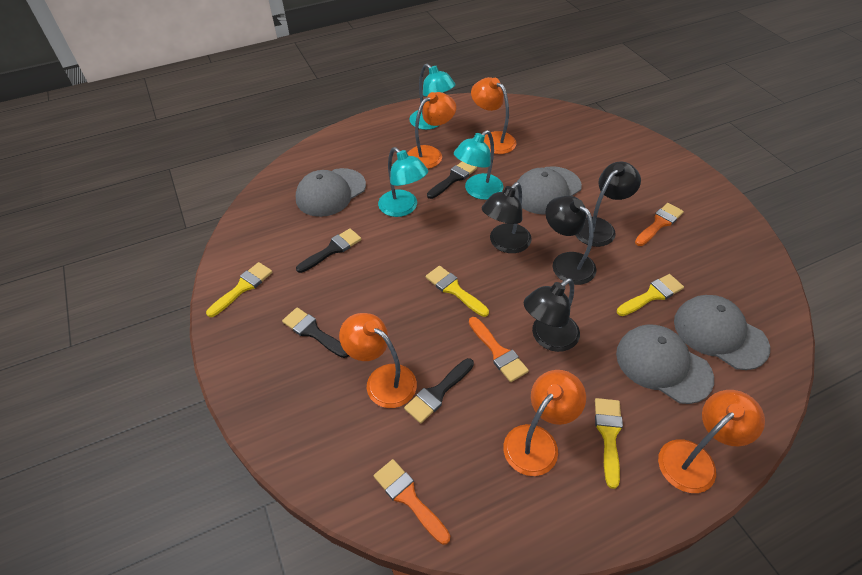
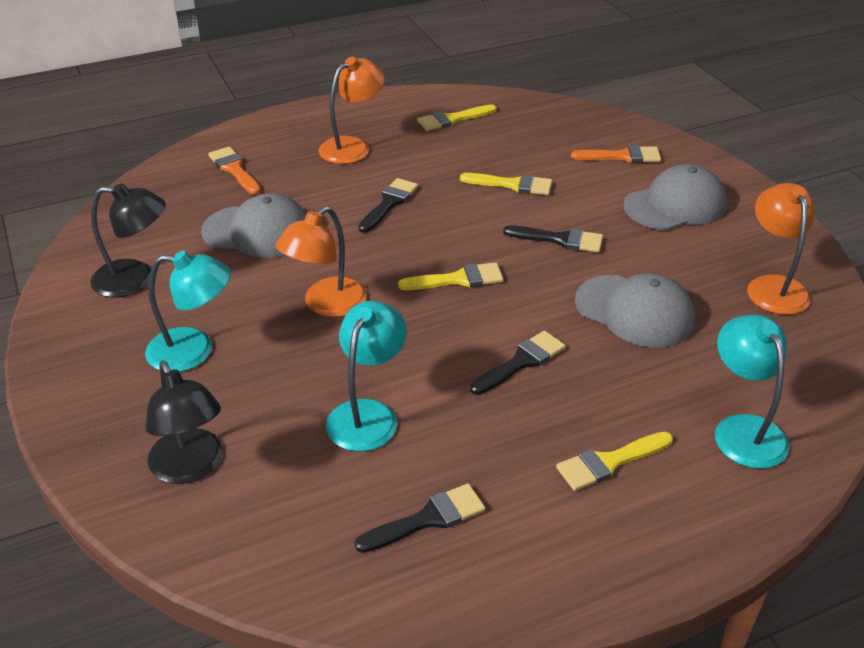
black lamp: [482,182,532,253] [524,278,580,352] [545,196,597,285] [575,162,641,247] = 4 -> [90,183,166,298] [146,361,223,484] = 2
grey cap: [296,168,366,217] [515,166,582,215] [616,324,714,404] [674,295,770,370] = 4 -> [201,193,307,258] [575,273,695,348] [624,164,727,230] = 3
orange brush: [374,459,450,545] [469,317,529,382] [635,203,684,246] = 3 -> [208,147,261,195] [571,145,661,163] = 2
orange lamp: [339,313,417,408] [407,92,456,169] [471,77,516,154] [503,370,586,476] [658,390,765,493] = 5 -> [275,206,367,317] [319,57,385,164] [747,183,815,315] = 3

